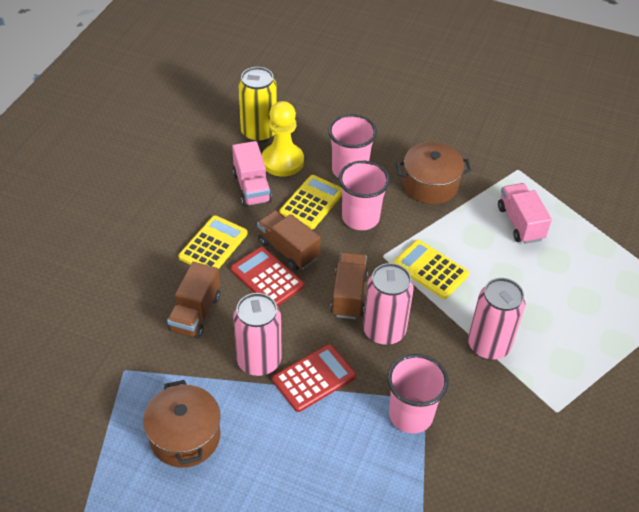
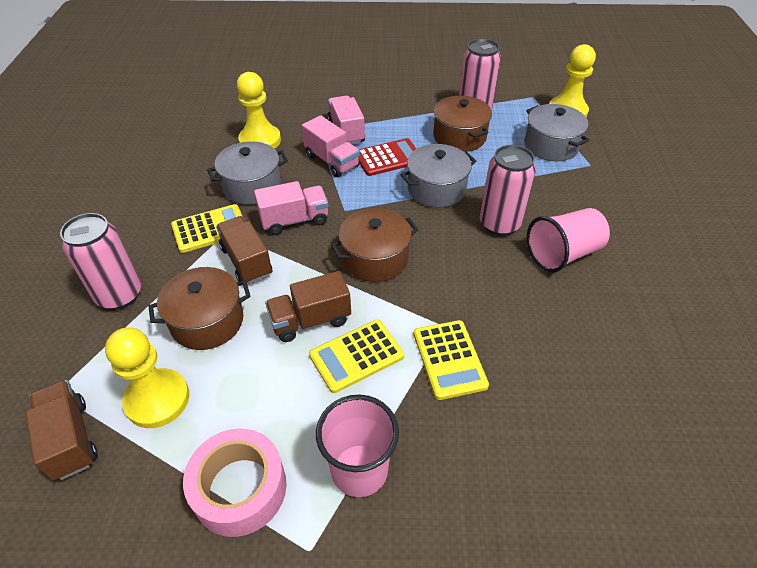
brown pot: [143,380,221,468] [396,142,472,204] = 2 -> [148,267,251,350] [331,208,419,282] [433,96,492,152] = 3
grey pot: none = 0 -> [207,141,288,205] [400,144,476,207] [524,104,589,161] = 3
pink cup: [328,114,377,178] [339,161,390,230] [387,354,449,434] = 3 -> [316,395,399,497] [527,208,610,273] = 2
pink tape: none = 0 -> [183,429,286,537] = 1
pink truck: [232,141,272,207] [498,183,552,244] = 2 -> [254,181,329,235] [302,115,360,177] [327,95,365,144] = 3
red calculator: [231,247,304,306] [272,344,356,412] = 2 -> [358,138,416,176] = 1
yellow can: [238,67,277,143] = 1 -> none = 0
yellow pawn: [262,101,304,177] = 1 -> [105,328,189,428] [237,72,281,149] [549,44,596,117] = 3

